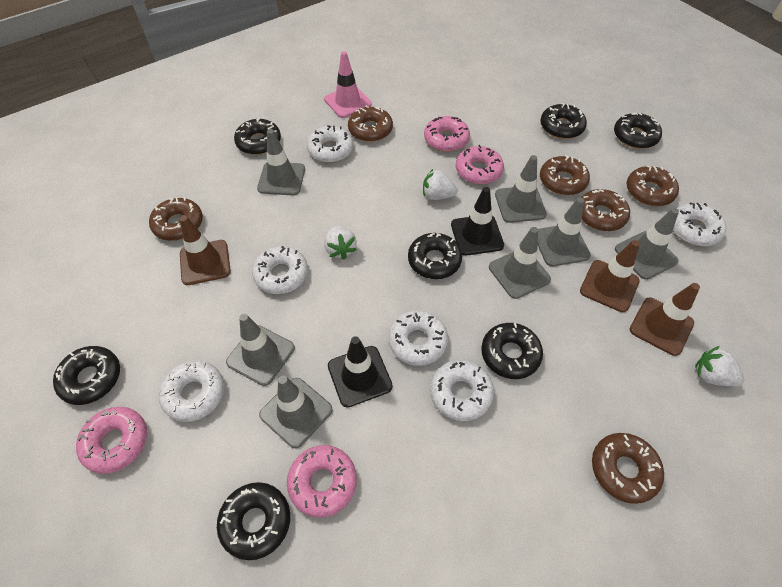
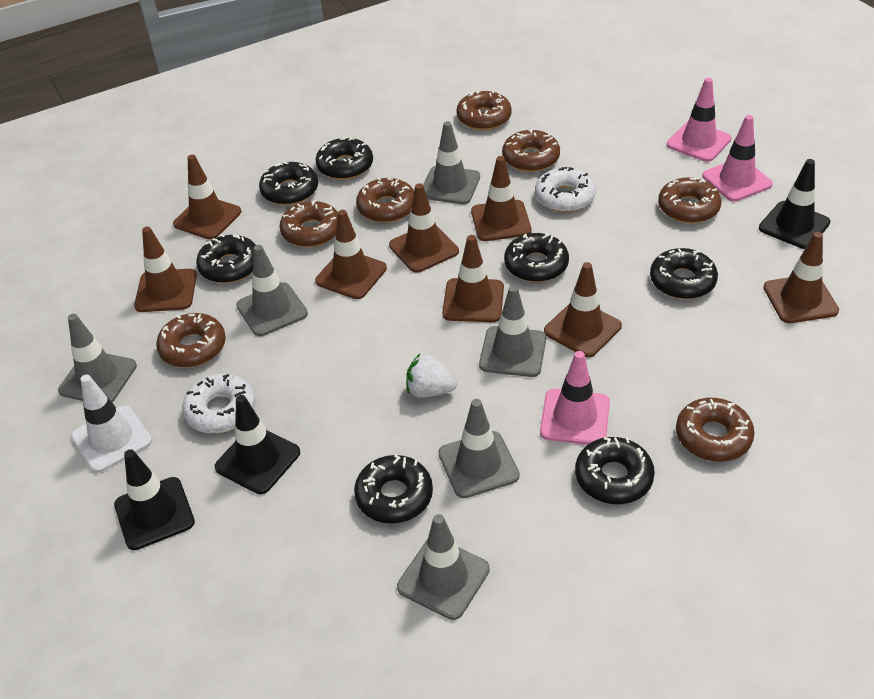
black traffic cone: [328,336,393,408] [451,187,504,256] = 2 -> [114,449,195,550] [215,395,300,494] [759,159,830,249] = 3
brown donut: [149,197,203,241] [348,106,393,142] [540,155,590,195] [581,189,630,231] [592,433,664,504] [626,165,679,206] = 6 -> [156,313,226,367] [280,200,338,247] [356,177,414,223] [456,90,512,130] [502,129,560,172] [658,177,721,223] [676,398,755,462] = 7
brown traffic cone: [180,216,231,285] [580,240,640,312] [630,283,700,356] = 3 -> [134,227,197,312] [173,155,241,240] [315,210,387,299] [389,183,459,273] [442,235,504,322] [471,156,531,241] [544,262,622,357] [763,232,839,323] = 8
grey traffic cone: [226,314,295,386] [257,129,305,196] [259,376,333,448] [489,227,551,299] [495,155,547,223] [538,197,591,266] [615,208,679,280] = 7 -> [58,314,137,403] [236,245,308,336] [397,514,490,620] [423,121,480,204] [438,399,520,498] [479,285,546,377] = 6
pink donut: [76,407,147,474] [287,445,357,517] [424,116,470,152] [456,145,504,184] = 4 -> none = 0
pink traffic cone: [324,51,372,118] = 1 -> [540,351,610,445] [667,78,731,162] [703,115,773,202] = 3
white donut: [159,361,224,422] [252,246,308,294] [307,125,353,163] [388,311,448,366] [430,360,494,421] [673,203,726,246] = 6 -> [182,374,255,433] [535,167,596,212] = 2
white strawberry: [324,226,357,260] [423,169,458,200] [695,346,744,386] = 3 -> [406,354,457,398] = 1
white traffic cone: none = 0 -> [71,374,152,473] = 1

